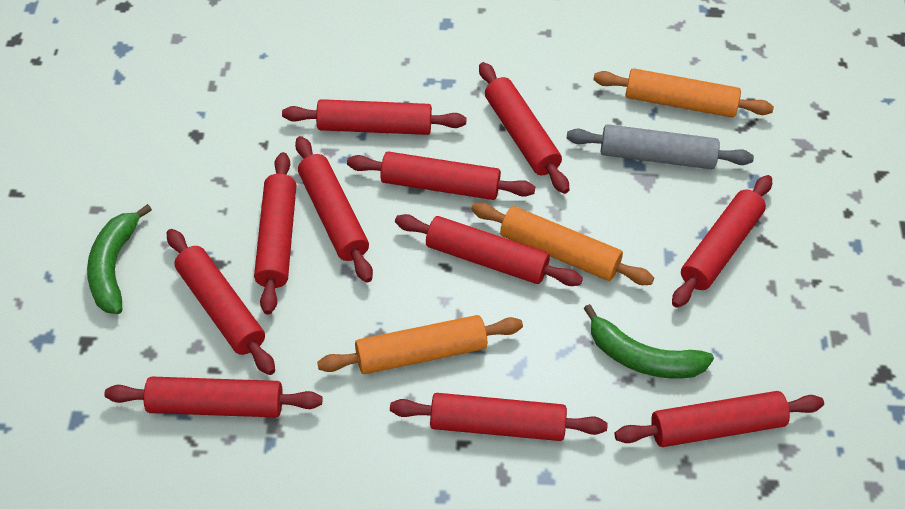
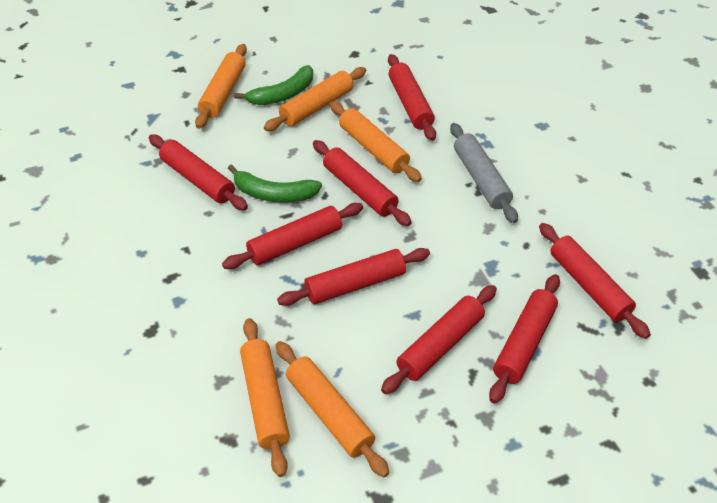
orange rolling pin: [317,315,523,374] [471,202,654,285] [593,68,774,118] = 3 -> [195,44,247,129] [240,318,290,477] [264,67,366,131] [276,341,389,477] [330,101,422,182] = 5
red rolling pin: [104,376,323,417] [167,229,275,375] [254,152,297,315] [282,99,467,135] [295,136,373,283] [347,151,535,200] [390,393,608,441] [395,214,583,286] [479,62,569,194] [615,391,824,447] [672,175,772,308] = 11 -> [149,134,248,210] [222,203,363,269] [277,248,430,306] [313,140,412,226] [381,285,497,394] [388,54,436,141] [489,274,560,403] [539,223,651,339] = 8

